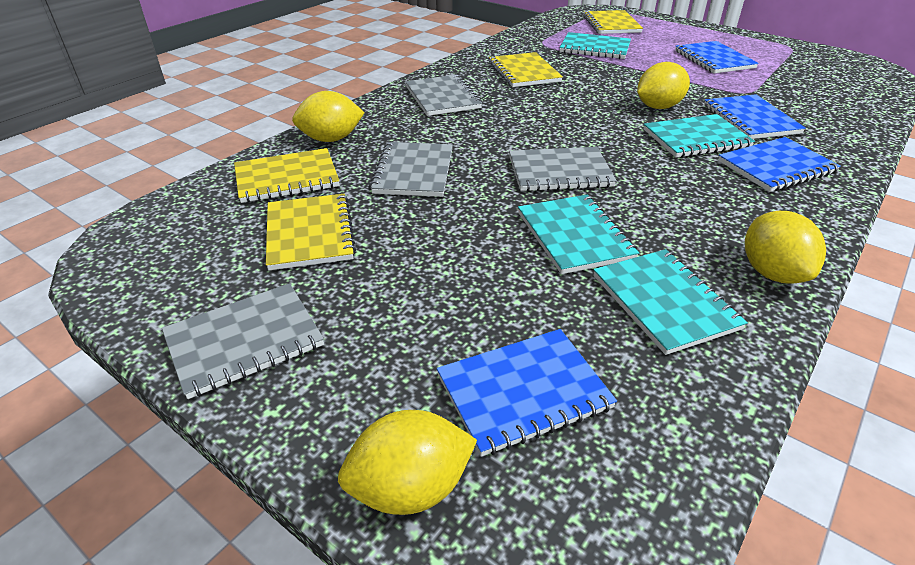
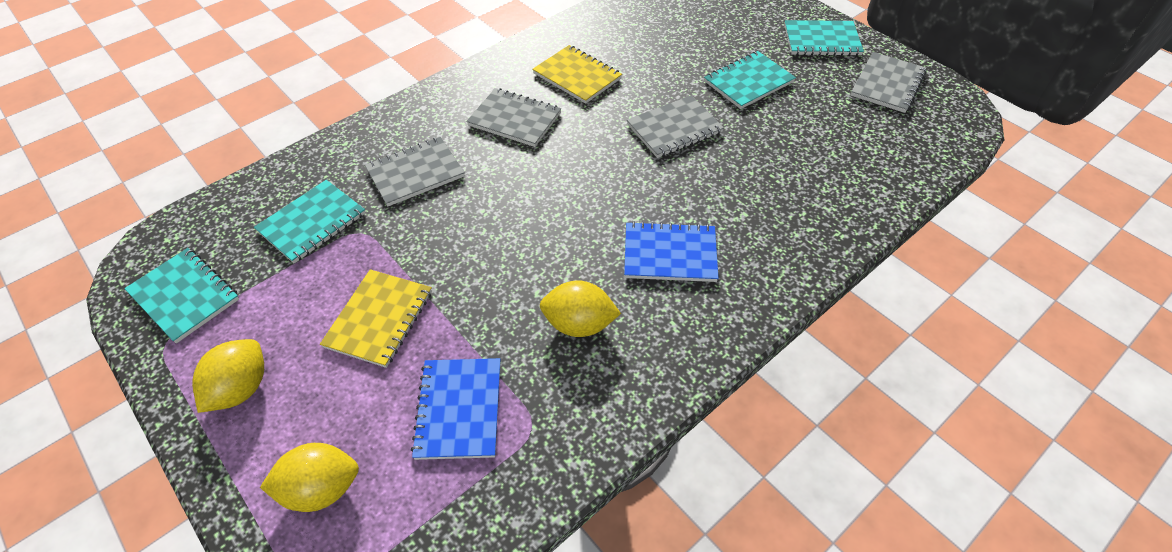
blue notebook: [437,329,617,457] [675,41,759,73] [704,94,806,139] [718,137,841,192] = 4 -> [411,358,500,460] [624,221,719,282] = 2
yellow lemon: [292,91,365,142] [338,410,477,515] [637,62,690,109] [745,211,826,283] = 4 -> [192,339,264,413] [260,443,359,512] [540,280,621,337] = 3
yellow notebook: [234,148,339,203] [266,194,356,270] [489,52,563,87] [583,10,643,34] = 4 -> [320,269,432,368] [532,45,622,104] = 2

